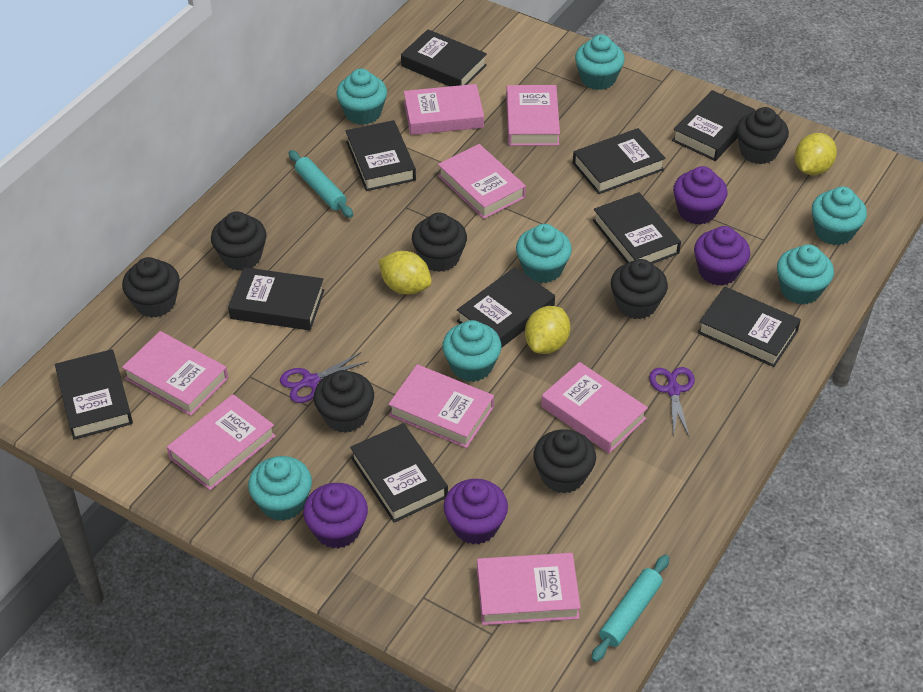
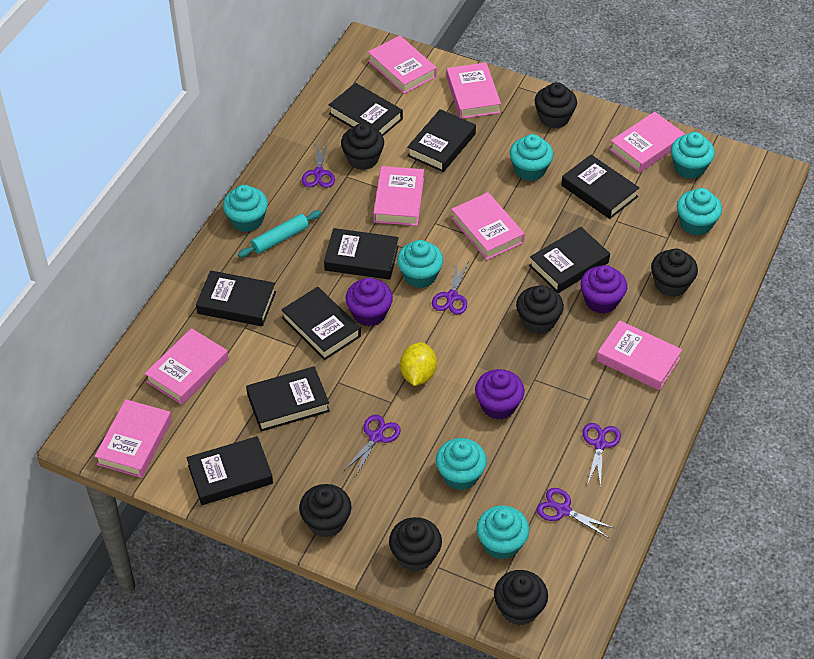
black book: [55,349,133,440] [228,267,324,330] [346,120,416,191] [350,423,448,523] [401,29,487,86] [457,267,555,348] [573,128,666,194] [593,192,681,264] [672,90,755,161] [697,287,801,367] = 10 -> [187,436,273,505] [196,270,276,326] [246,366,330,432] [281,287,361,360] [324,228,399,280] [329,83,403,136] [407,109,476,172] [529,227,610,293] [561,155,640,219] = 9
purple cupcake: [303,483,368,549] [443,479,508,544] [673,166,728,225] [694,226,750,286] = 4 -> [345,278,393,326] [475,369,525,420] [580,265,627,314] = 3
purple scissors: [280,352,367,403] [649,367,695,438] = 2 -> [302,142,335,188] [344,415,401,477] [432,261,469,315] [537,488,614,538] [583,423,621,488] = 5
turquoise rolling pin: [289,150,353,218] [592,555,669,662] = 2 -> [238,210,321,258] = 1
yellow lemon: [378,251,432,295] [525,306,570,354] [795,133,837,175] = 3 -> [400,342,437,386] = 1

